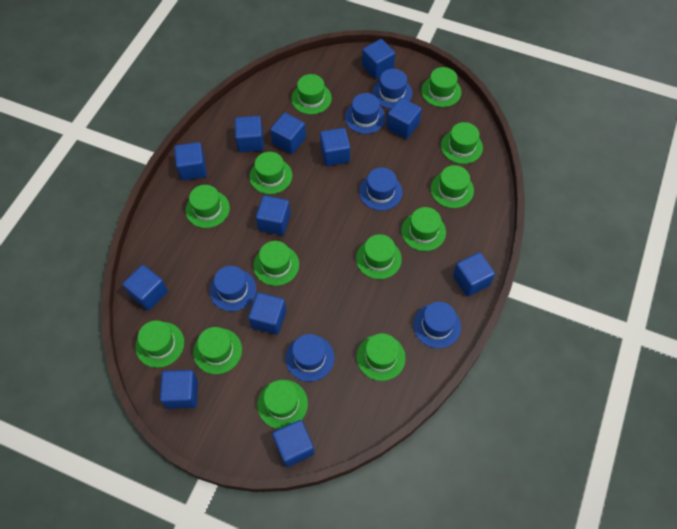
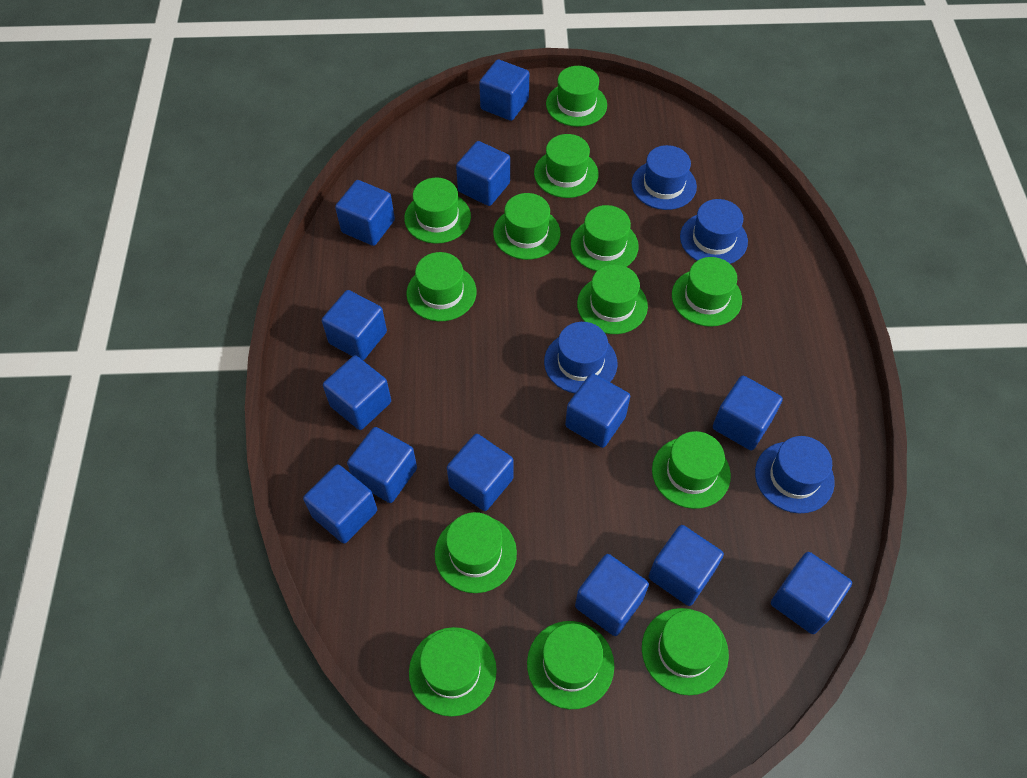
blue cube: [123,265,168,311] [160,370,198,409] [174,142,207,180] [235,116,264,152] [248,292,286,335] [256,195,291,235] [270,113,306,154] [272,420,315,467] [320,128,350,166] [362,39,395,79] [387,97,422,139] [453,252,495,297] = 12 -> [303,464,377,544] [322,290,387,360] [323,355,391,430] [335,180,395,246] [347,427,417,503] [447,434,513,511] [456,141,510,206] [479,59,529,121] [565,373,630,448] [575,554,649,636] [649,525,724,606] [713,376,783,450] [771,552,852,634] = 13
blue hat: [210,266,256,311] [285,334,334,382] [345,93,386,134] [359,167,403,211] [372,69,412,109] [413,302,461,348] = 6 -> [544,322,617,393] [631,145,697,210] [680,199,748,264] [755,436,835,513] = 4

